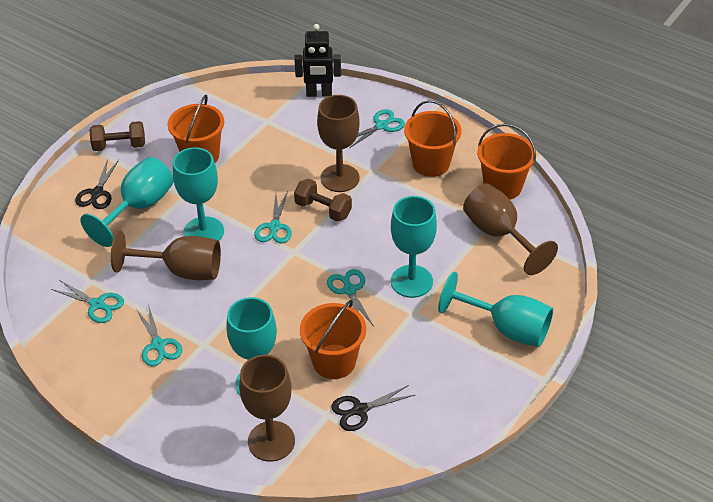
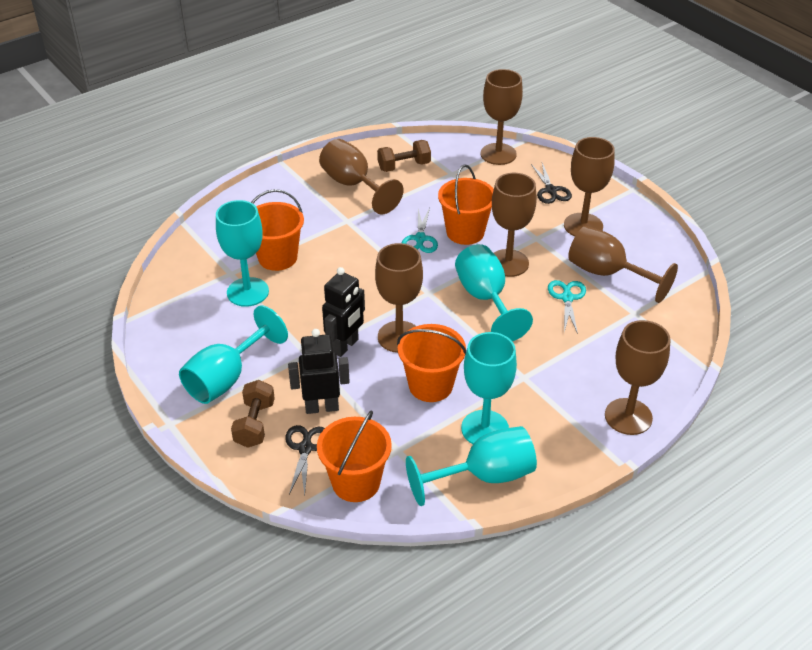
black robot: [294,24,341,97] = 1 -> [288,329,350,414] [322,267,365,357] = 2
brown goblet: [111,230,221,280] [239,355,295,462] [317,95,360,192] [463,183,558,275] = 4 -> [319,139,403,214] [375,243,423,353] [480,69,523,165] [492,173,537,277] [564,137,615,236] [568,226,678,303] [605,320,670,435] = 7
turquoise scissors: [51,280,124,323] [136,304,182,366] [254,191,292,243] [327,269,374,327] [349,109,405,148] = 5 -> [402,208,438,253] [548,280,586,334] = 2

